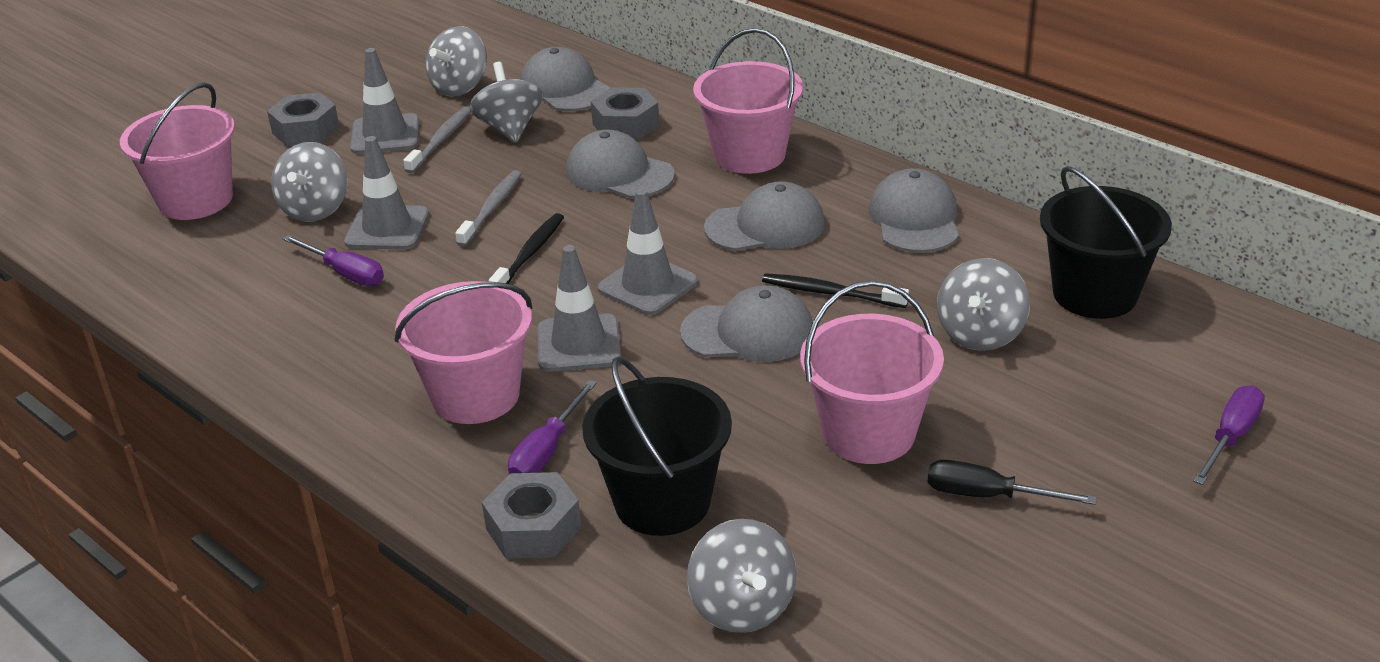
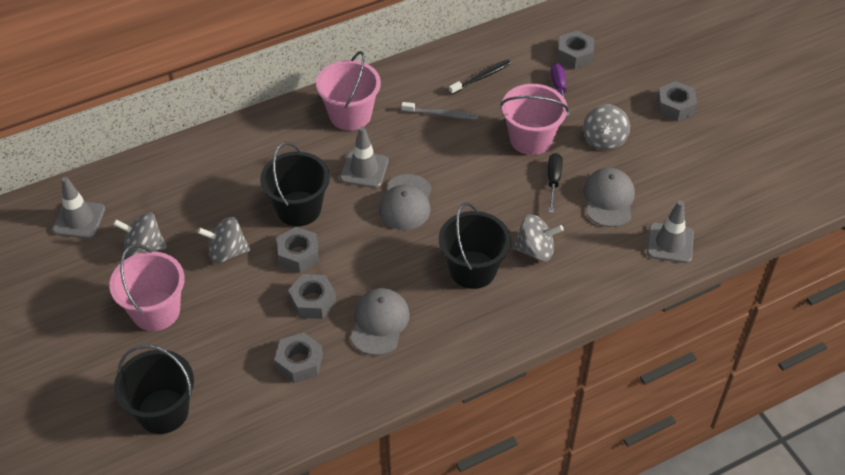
black bucket: [582,357,732,536] [1040,166,1172,319] = 2 -> [114,345,194,434] [260,142,330,226] [439,202,511,289] = 3
black toothbrush: [489,213,564,284] [762,273,909,308] = 2 -> [449,60,511,95] = 1
grey cap: [520,47,610,111] [566,129,675,198] [680,285,813,362] [704,181,825,251] [869,168,959,253] = 5 -> [351,288,410,356] [379,174,431,230] [583,168,635,227] = 3
grey nut: [267,92,340,146] [482,472,582,559] [591,87,659,140] = 3 -> [275,332,323,383] [277,227,319,273] [288,274,336,319] [558,31,594,69] [657,81,697,122] = 5
grey spinning top: [271,142,348,222] [425,26,487,97] [470,62,543,143] [687,519,797,633] [937,258,1030,351] = 5 -> [113,212,167,257] [197,217,250,264] [512,214,564,261] [583,104,630,151] = 4
grey toothbrush: [403,107,471,173] [455,170,522,247] = 2 -> [401,102,478,120] = 1
grey traffic cone: [344,136,429,250] [350,48,419,154] [538,245,621,372] [598,189,698,315] = 4 -> [52,177,105,239] [340,126,388,188] [647,200,694,263] = 3
pink bucket: [120,82,235,220] [395,281,532,424] [693,28,803,174] [800,280,944,464] = 4 -> [109,244,185,331] [316,51,381,130] [500,84,569,155] = 3
purple screwdriver: [283,235,384,286] [508,380,597,474] [1193,385,1265,485] = 3 -> [550,63,570,116] = 1

